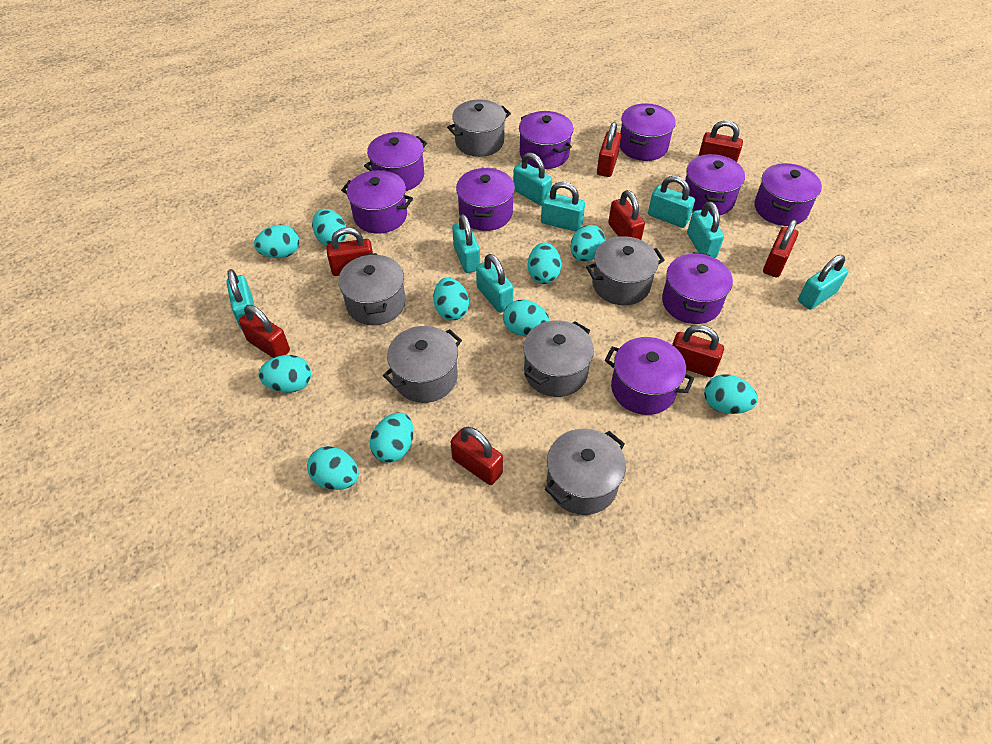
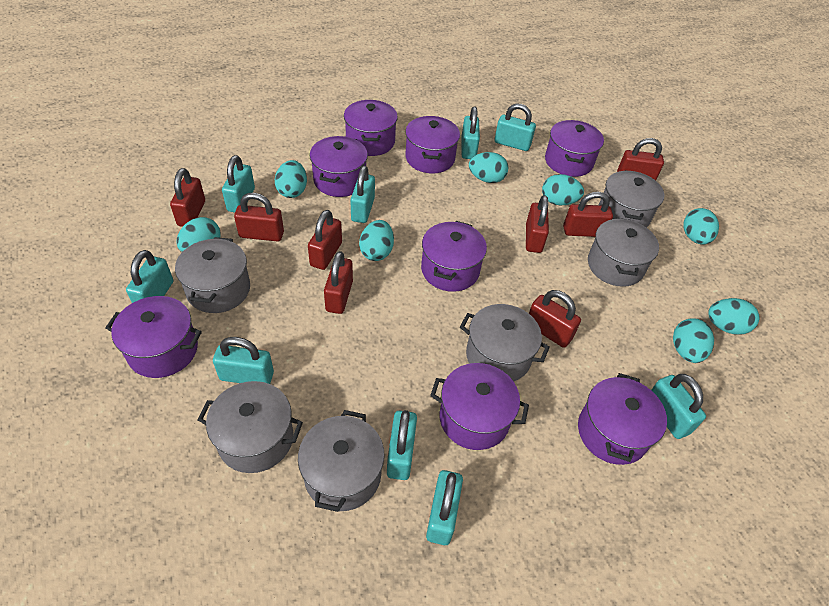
purple pot: [341,170,413,234] [364,132,427,191] [456,168,515,231] [519,111,573,169] [605,337,694,415] [620,103,676,161] [662,252,733,324] [682,154,745,216] [755,163,822,226] = 9 -> [105,296,202,378] [310,136,368,197] [344,100,398,156] [405,116,460,173] [421,221,487,292] [430,363,529,450] [545,120,604,177] [578,373,667,465] = 8
turquoise egg: [254,225,299,258] [258,355,311,393] [307,446,359,490] [312,209,347,246] [370,412,414,463] [433,277,469,320] [503,300,550,336] [528,242,561,284] [571,225,606,262] [704,374,758,414] = 10 -> [176,217,220,252] [275,160,307,198] [359,220,394,261] [469,152,508,183] [542,174,584,205] [673,318,714,363] [683,208,719,245] [708,298,759,335] = 8
turquoise padlock: [226,269,255,329] [452,214,480,273] [476,254,513,313] [513,153,552,206] [541,182,585,231] [648,176,695,228] [687,201,724,258] [798,255,849,310] = 8 -> [126,250,173,303] [213,337,274,384] [222,155,255,212] [350,166,375,223] [387,410,417,480] [426,470,463,545] [462,107,480,159] [495,103,536,151] [651,374,706,439] = 9

